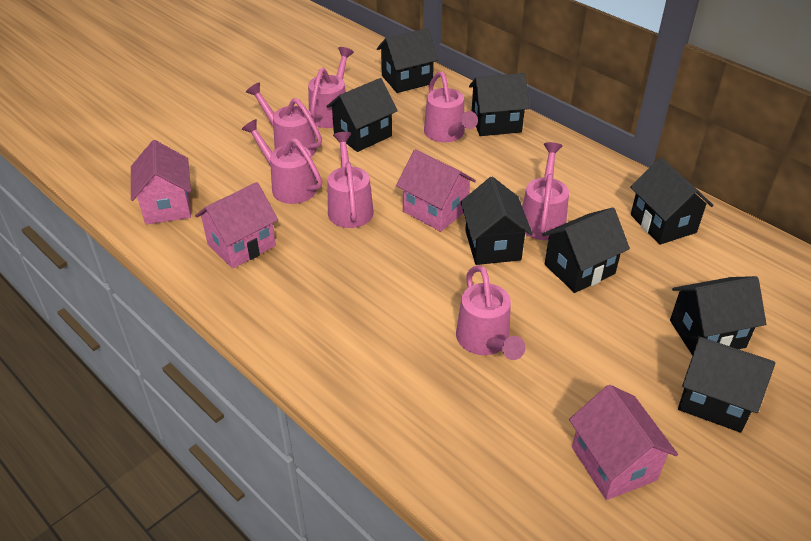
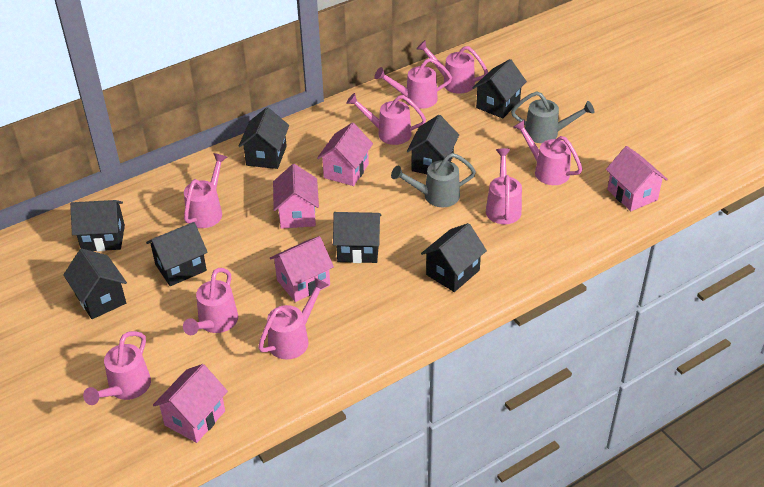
grey watering can: none = 0 -> [391,153,476,207] [511,91,594,143] = 2
pink house: [131,140,191,225] [195,182,278,269] [396,149,476,232] [569,385,678,500] = 4 -> [153,364,228,443] [270,236,334,302] [273,164,319,229] [317,122,373,186] [606,146,668,211] = 5
pink watering can: [242,119,322,204] [246,82,322,157] [308,47,354,128] [328,132,374,228] [424,71,478,142] [456,265,526,360] [522,142,569,240] = 7 -> [83,331,151,405] [183,268,238,335] [184,153,227,228] [258,277,328,359] [346,93,426,145] [375,58,452,109] [416,40,488,94] [486,148,522,224] [513,119,582,185] = 9

